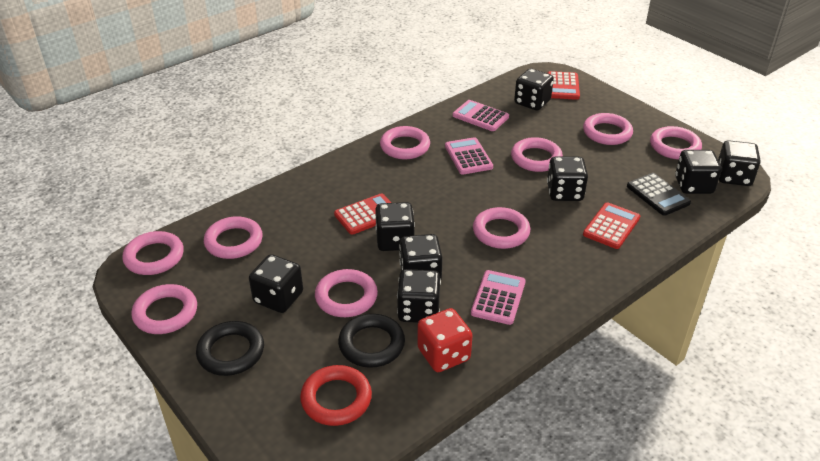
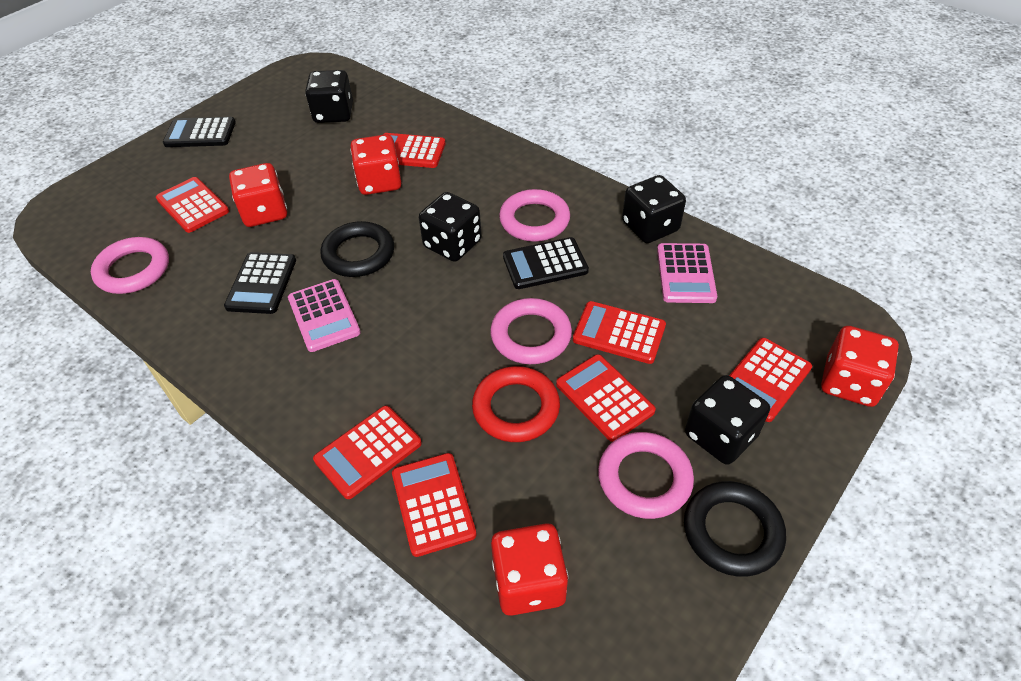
black calculator: [627,173,691,216] = 1 -> [163,117,236,147] [224,252,296,314] [503,237,589,289] = 3
black dice: [249,254,303,313] [375,202,415,251] [397,269,441,323] [399,234,443,279] [514,68,554,110] [547,156,588,201] [675,150,722,194] [718,140,761,186] = 8 -> [305,70,353,123] [419,192,482,262] [622,175,686,243] [685,375,770,465] = 4
pink calculator: [445,137,493,175] [453,100,509,131] [471,270,526,325] = 3 -> [288,279,361,352] [657,243,717,303] = 2
pink ring: [122,231,184,275] [131,284,197,334] [204,216,263,259] [315,269,378,317] [380,126,430,159] [473,207,530,249] [511,137,563,172] [583,113,633,145] [650,126,702,160] = 9 -> [91,237,169,294] [490,298,572,364] [499,189,570,242] [598,432,694,519] = 4
red calculator: [334,194,392,235] [548,71,580,100] [583,202,640,249] = 3 -> [156,177,229,233] [313,406,422,499] [383,133,446,168] [392,453,477,557] [556,354,656,442] [573,301,666,364] [729,338,812,422] = 7
red dice: [417,308,473,372] = 1 -> [229,163,287,227] [350,134,402,195] [491,523,568,616] [821,326,899,407] = 4

